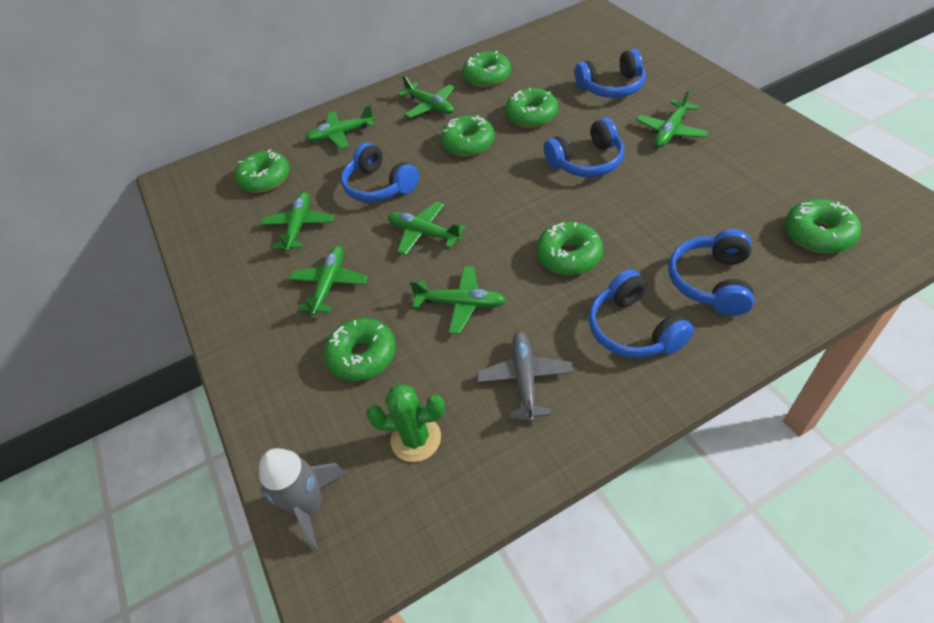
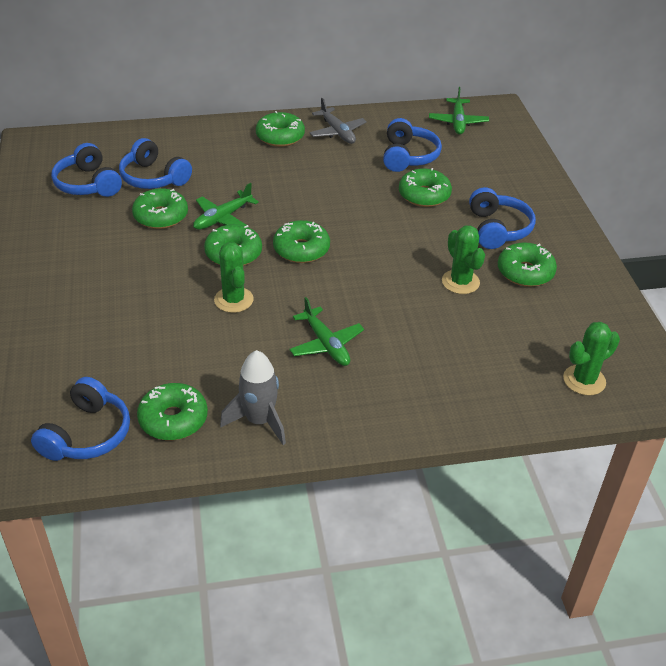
green cactus: [366,384,445,462] = 1 -> [214,242,254,313] [442,226,485,294] [563,322,620,396] = 3
green plane: [261,192,334,252] [289,246,368,316] [305,105,375,149] [388,201,466,255] [398,75,455,118] [410,266,506,334] [636,89,708,147] = 7 -> [193,183,259,230] [289,297,364,366] [429,87,489,135] = 3

